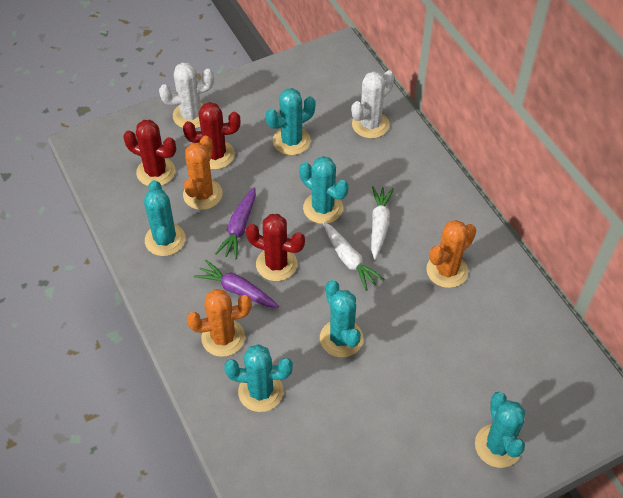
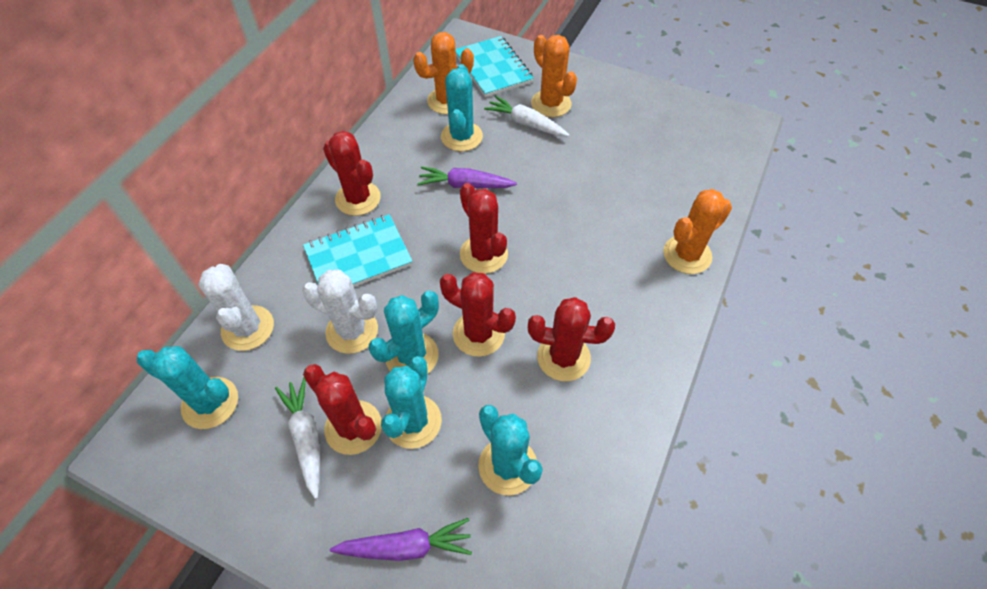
red cactus: [123,120,176,186] [183,102,241,170] [246,214,305,281] = 3 -> [303,364,382,455] [323,131,381,216] [440,272,516,357] [460,183,508,274] [528,297,615,381] = 5
turquoise cactus: [144,180,185,256] [224,344,293,412] [266,88,315,155] [299,156,349,224] [320,280,363,357] [475,392,525,468] = 6 -> [137,346,238,429] [369,291,439,374] [381,356,442,449] [441,64,483,151] [478,405,543,496] = 5
turquoise notebook: none = 0 -> [303,214,413,287] [455,36,534,97] = 2

